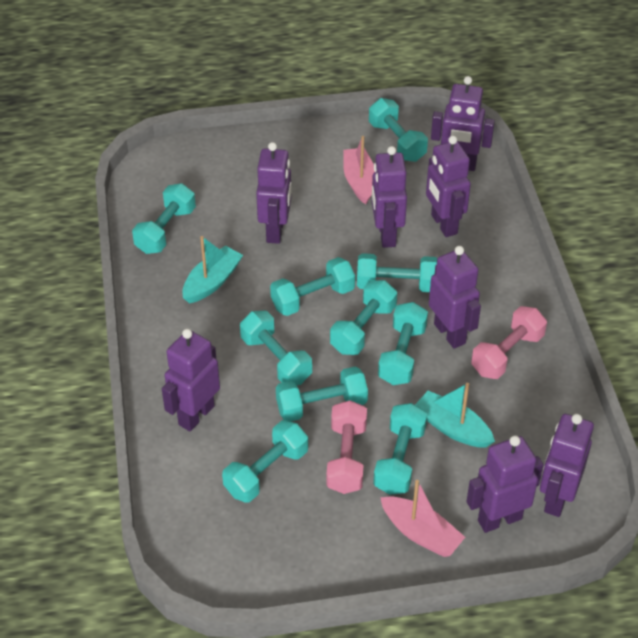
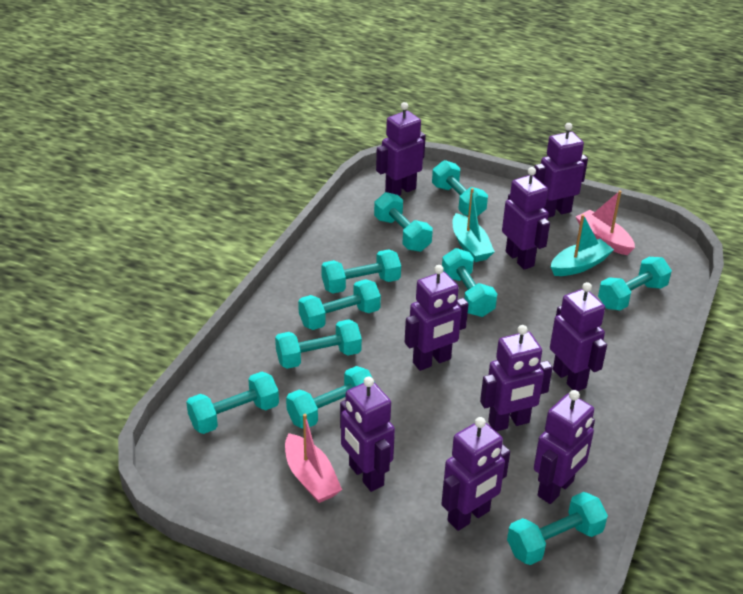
pink dumbbell: [326,400,367,494] [471,306,547,379] = 2 -> none = 0
purple robot: [162,329,220,431] [256,142,292,244] [372,146,407,248] [426,136,471,237] [429,246,481,349] [431,76,495,171] [467,435,544,533] [540,414,594,517] = 8 -> [340,377,395,492] [376,102,426,196] [405,265,468,371] [441,417,510,531] [480,325,553,432] [502,167,550,270] [533,123,588,218] [534,390,595,504] [550,282,607,391] = 9

